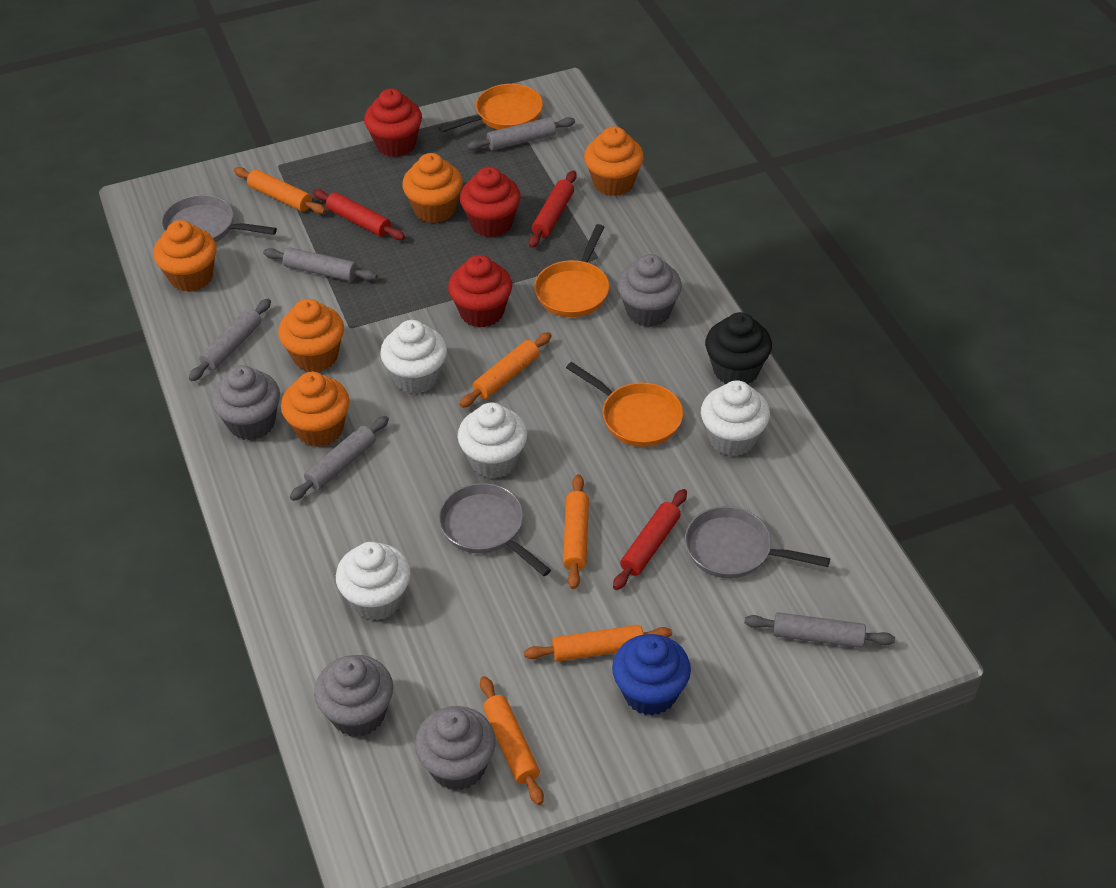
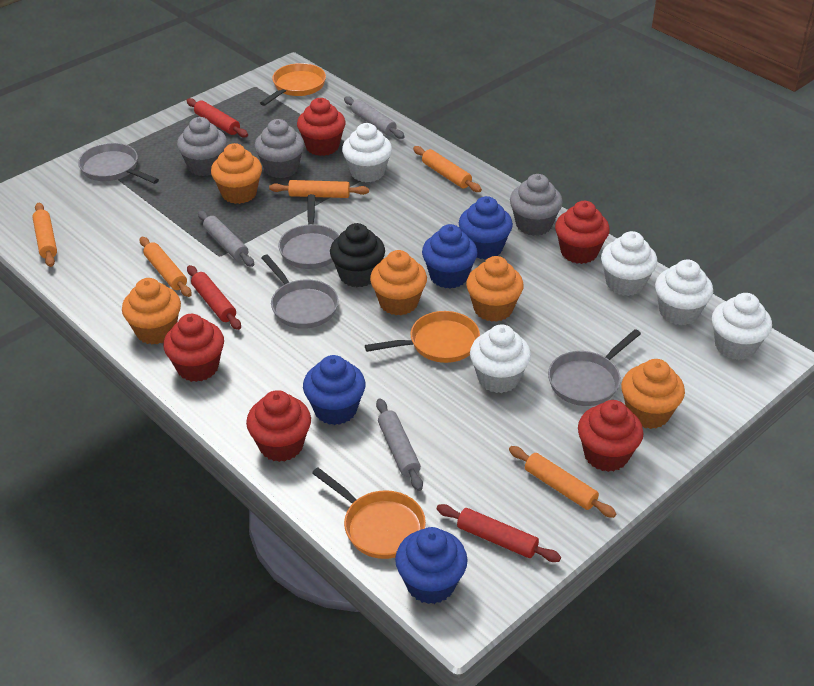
blue cupcake: [612,634,691,716] = 1 -> [303,355,365,425] [395,527,468,604] [422,224,478,289] [459,196,513,259] = 4
grey cupcake: [212,365,280,440] [314,655,393,737] [415,706,496,790] [617,254,682,327] = 4 -> [177,117,227,176] [254,119,304,178] [510,174,563,236] = 3
grey pan: [161,195,277,243] [438,483,551,576] [685,506,830,578] = 3 -> [78,143,159,184] [261,254,339,329] [278,194,339,269] [548,329,641,406] = 4
grey rolling pin: [189,299,271,381] [263,247,377,281] [290,416,389,501] [467,117,575,150] [744,612,895,648] = 5 -> [198,211,254,267] [344,96,405,139] [376,399,423,491] = 3
red cupcake: [364,88,422,157] [448,255,512,328] [460,167,521,237] = 3 -> [163,314,224,382] [246,390,311,462] [297,98,346,156] [555,201,610,264] [578,400,643,472] = 5
white cupcake: [336,542,411,620] [380,320,447,394] [458,403,527,479] [701,380,770,456] = 4 -> [342,123,392,182] [470,324,531,393] [601,231,657,296] [655,260,713,326] [712,293,772,360] = 5

